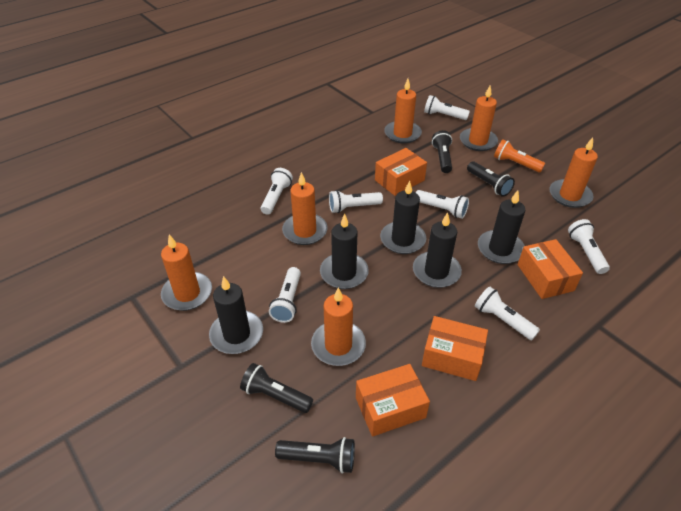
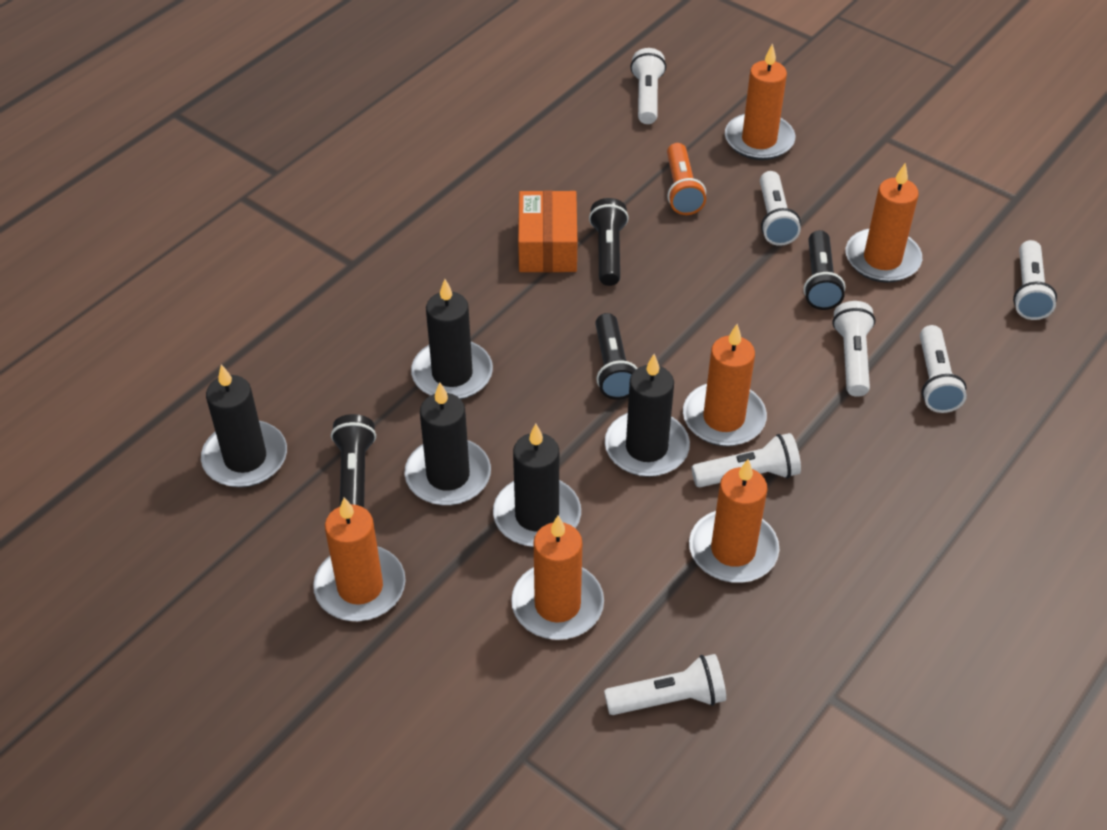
orange box: [356,364,430,437] [375,148,427,196] [422,316,488,381] [517,239,583,299] = 4 -> [518,190,577,272] = 1

